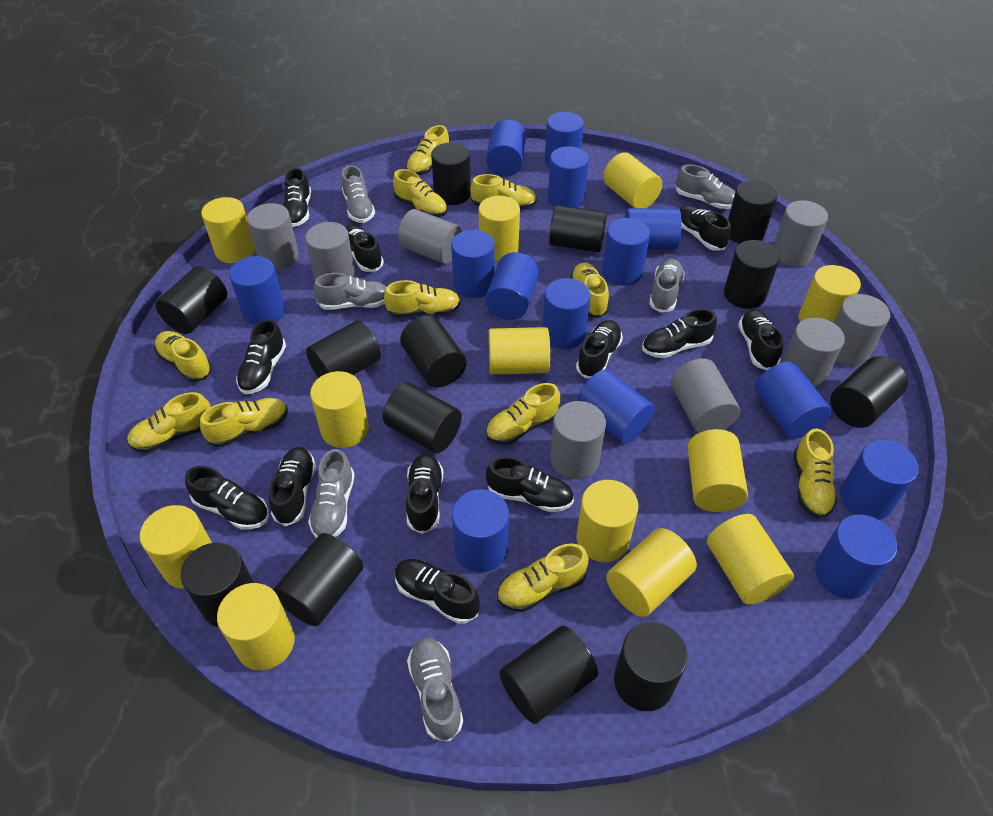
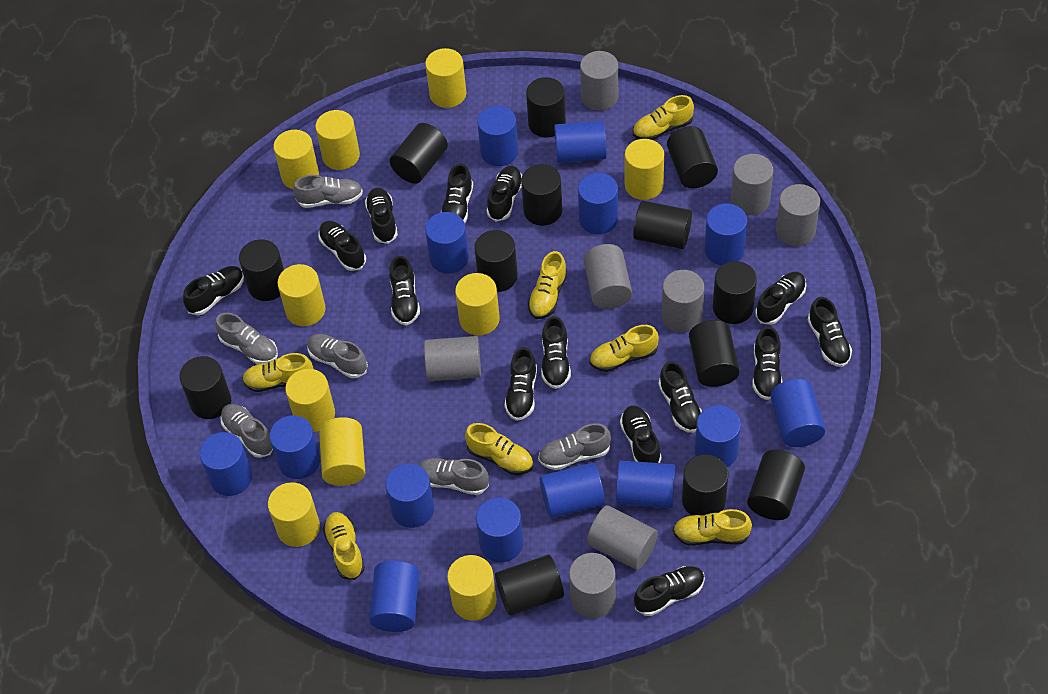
black shoe: [185,466,269,530] [236,319,286,394] [269,447,316,526] [283,168,311,227] [345,225,384,272] [395,559,480,624] [406,453,443,534] [486,456,574,513] [576,320,623,378] [642,309,717,358] [679,205,731,251] [738,309,783,370] = 12 -> [183,266,244,316] [318,221,366,271] [365,188,398,244] [389,256,420,325] [440,164,473,223] [487,166,522,221] [504,347,537,421] [541,316,571,389] [620,405,662,463] [634,566,705,616] [658,361,702,433] [752,326,783,400] [755,272,806,325] [808,297,852,367] = 14
yellow cylinder: [140,505,212,589] [201,197,255,263] [217,583,295,670] [310,371,369,448] [479,196,520,262] [489,327,550,375] [576,480,639,562] [603,152,662,208] [606,528,697,617] [687,429,748,512] [707,514,794,605] [798,265,861,322] = 12 -> [268,482,320,547] [273,130,319,189] [277,264,326,326] [285,369,335,432] [315,110,360,170] [319,417,365,486] [425,48,466,108] [447,555,497,621] [455,273,500,336] [625,139,664,200] = 10
yellow shoe: [127,392,211,452] [155,331,212,382] [200,398,288,447] [384,280,460,318] [393,169,447,217] [406,125,449,175] [470,174,537,209] [486,383,560,445] [497,543,589,612] [570,262,609,318] [793,428,837,518] = 11 -> [242,353,314,392] [323,512,365,580] [465,423,533,475] [528,251,568,319] [589,325,659,372] [633,95,694,140] [673,509,752,546] = 7

